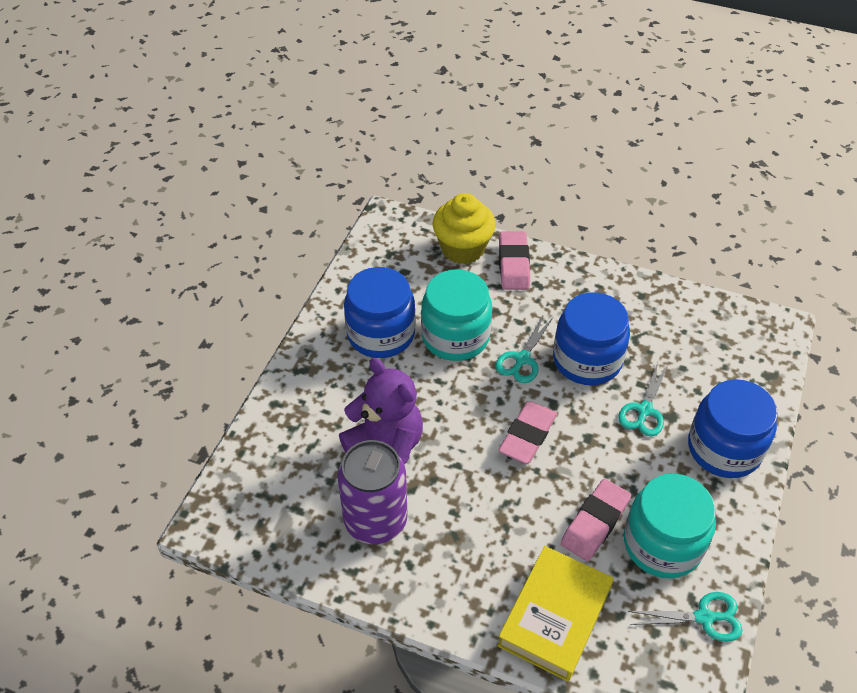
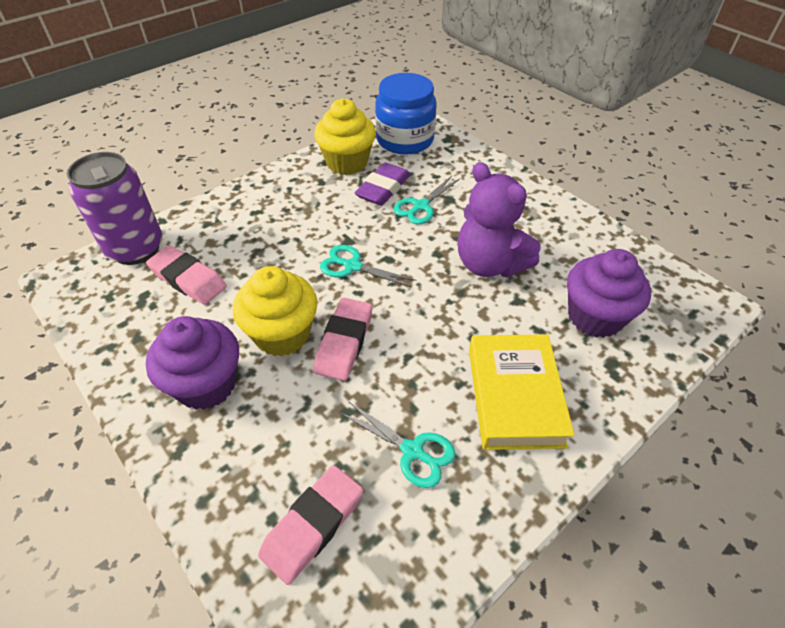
blue jar: [344,267,416,358] [553,292,630,385] [688,379,778,478] = 3 -> [375,73,437,155] = 1
purple cupcake: none = 0 -> [146,316,239,410] [567,249,651,338] = 2
purple eraser: none = 0 -> [354,162,411,206] = 1
turquoise jar: [421,269,492,361] [624,474,716,579] = 2 -> none = 0
yellow cupcake: [432,193,496,264] = 1 -> [233,266,318,356] [314,98,376,175] = 2

